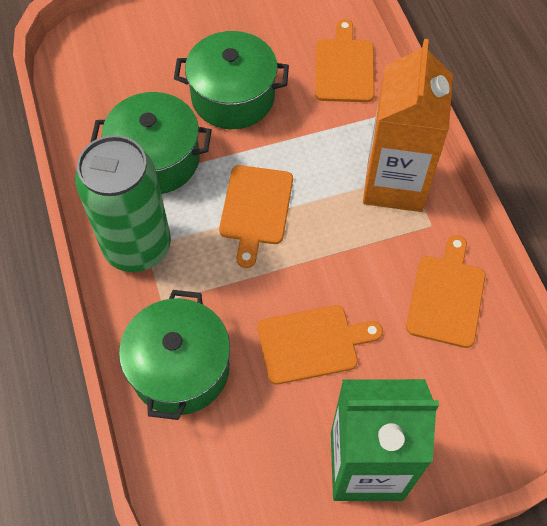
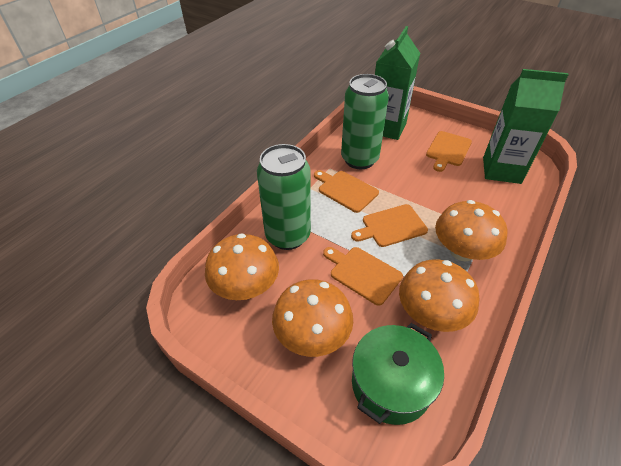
green can: [75,135,171,272] = 1 -> [257,144,311,250] [341,74,389,169] = 2
green carton: [331,379,439,501] = 1 -> [375,26,420,140] [483,69,569,184] = 2
green pot: [91,92,212,194] [119,290,230,420] [174,31,289,129] = 3 -> [352,323,444,425] = 1
orange carton: [363,39,453,212] = 1 -> none = 0
orange mushroom: none = 0 -> [205,233,279,300] [272,279,353,357] [399,259,480,332] [435,200,507,261] = 4

